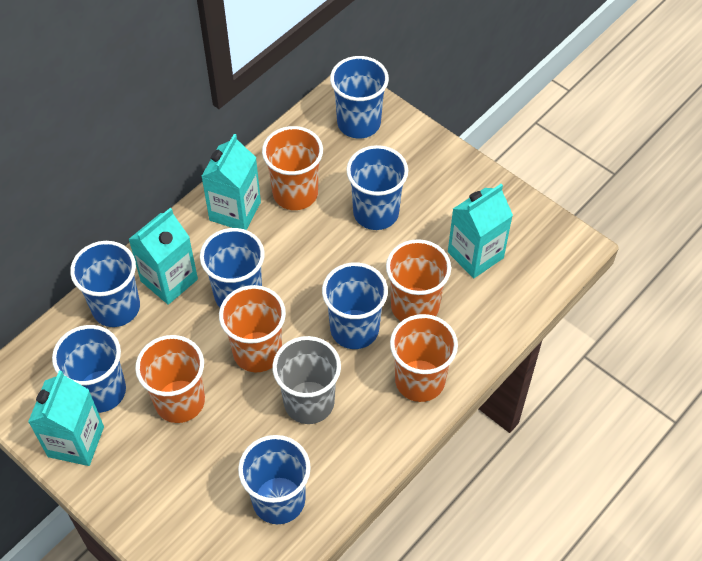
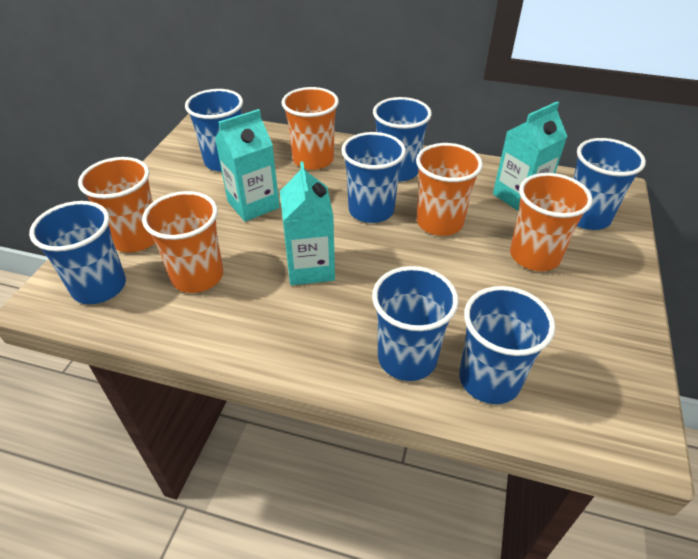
grey cup: [272,336,341,424] = 1 -> none = 0
turquoise carton: [28,370,104,466] [128,208,198,305] [201,134,261,230] [448,184,513,278] = 4 -> [215,109,280,222] [280,162,335,285] [493,101,568,211] = 3

